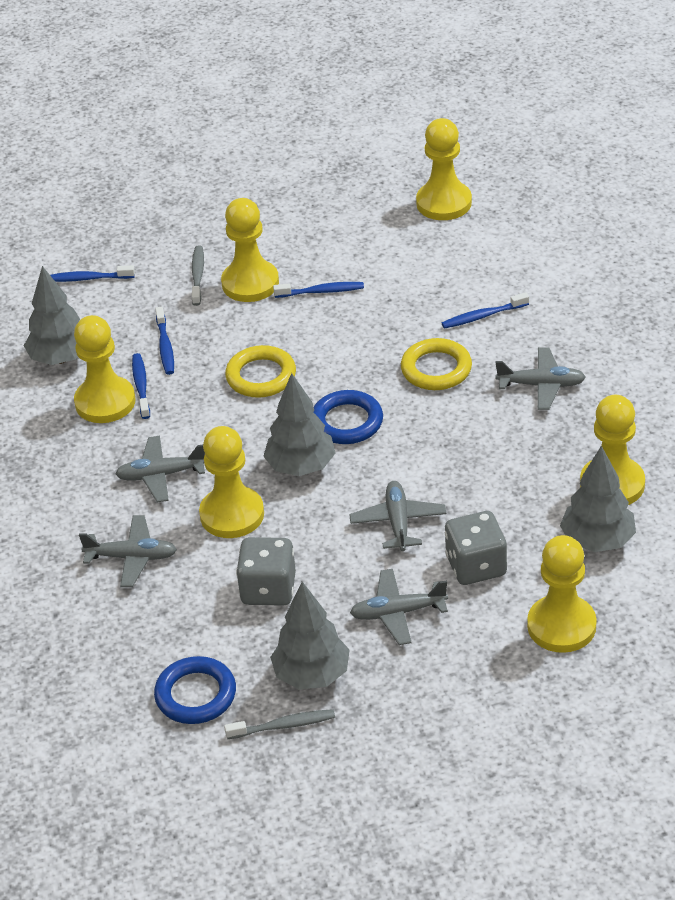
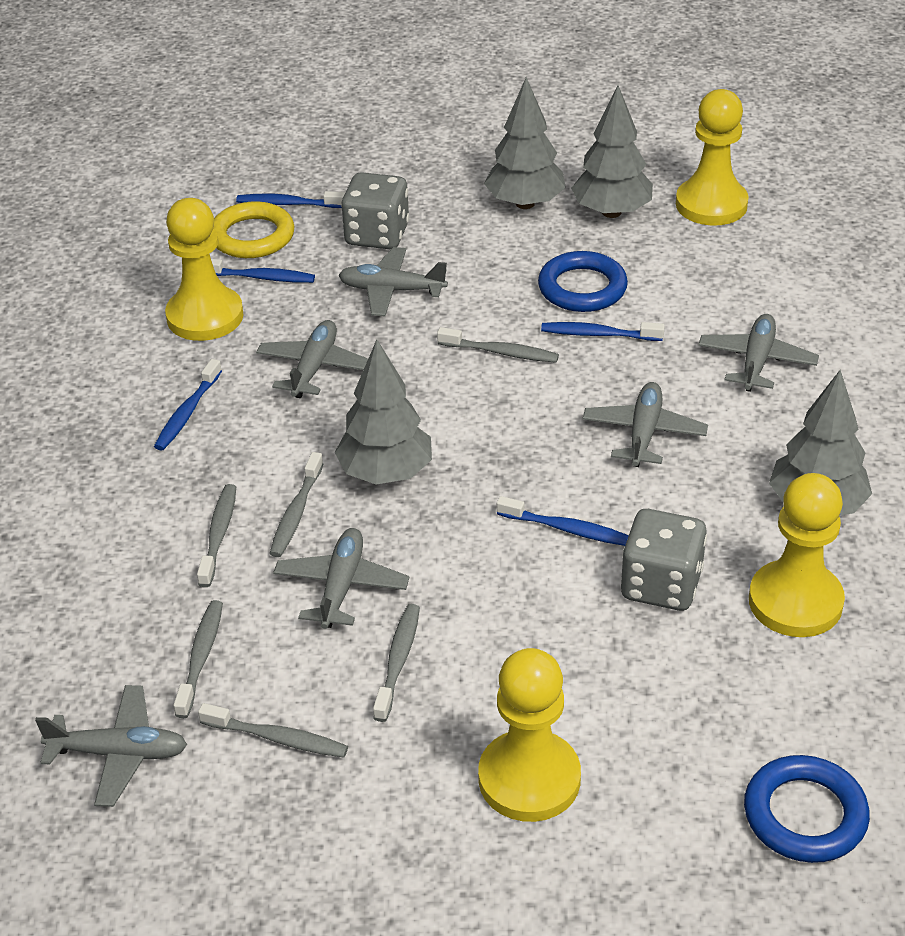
grey plane: [79,515,177,587] [115,436,205,502] [349,481,446,551] [350,569,448,645] [495,348,586,410] = 5 -> [35,685,187,807] [256,320,368,398] [273,528,409,629] [338,247,448,316] [583,382,708,467] [698,314,819,392] = 6
grey toothbrush: [192,245,204,306] [224,709,335,739] = 2 -> [173,600,223,718] [197,484,236,587] [198,703,348,758] [270,452,323,557] [373,604,420,722] [437,327,559,363] = 6
yellow pawn: [74,315,135,423] [199,426,264,538] [221,198,279,302] [416,118,472,220] [527,535,597,653] [580,395,645,505] = 6 -> [165,198,244,341] [478,648,581,822] [676,89,749,226] [749,473,845,637] = 4
yellow ring: [225,345,296,398] [401,338,472,390] = 2 -> [214,201,294,258] = 1

